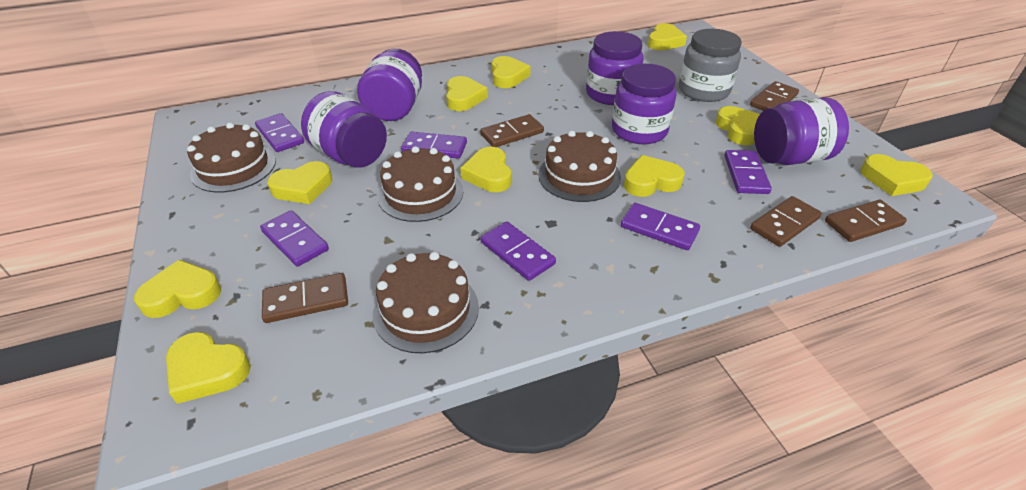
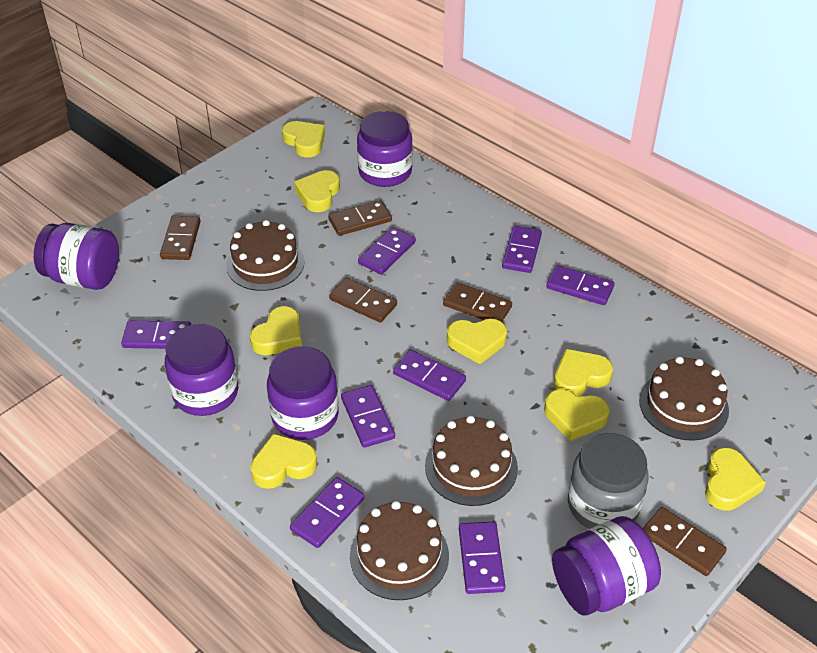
purple domino: [255,113,304,152] [260,211,329,267] [401,132,467,159] [481,221,556,281] [621,203,700,250] [724,150,772,194] = 6 -> [121,320,191,349] [290,477,365,548] [341,385,395,448] [358,227,416,274] [393,350,466,401] [459,522,505,594] [502,226,542,273] [546,265,614,305] = 8
yellow heart: [134,260,221,318] [166,332,251,404] [267,161,332,204] [446,76,488,111] [460,147,511,192] [492,56,531,88] [624,155,685,197] [648,23,687,50] [715,106,760,145] [860,154,933,196] = 10 -> [250,306,302,355] [250,433,317,489] [282,121,325,157] [294,170,340,212] [447,319,507,364] [544,389,610,441] [554,349,613,397] [705,448,766,511] = 8

